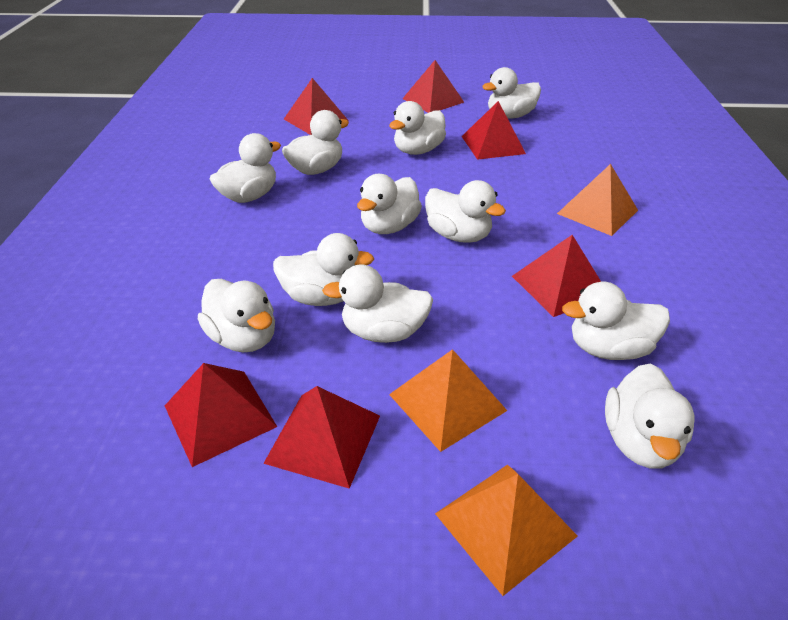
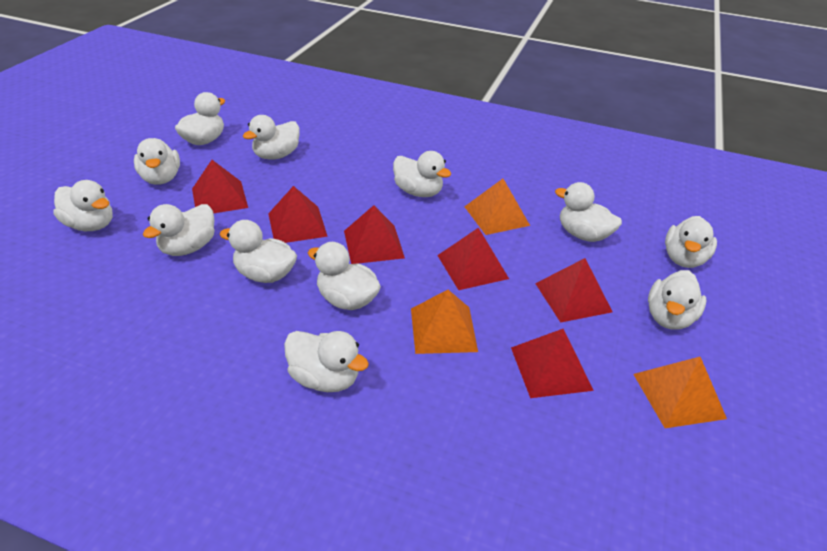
white duck: [198,279,275,352] [210,133,281,203] [273,233,374,306] [282,110,349,175] [322,264,433,343] [357,174,422,234] [389,101,446,155] [425,180,506,243] [482,67,541,119] [562,282,670,360] [605,363,695,469] = 11 -> [53,180,113,231] [134,138,180,185] [143,204,215,256] [175,92,225,145] [219,220,297,283] [243,115,300,160] [284,331,369,392] [308,242,381,310] [393,151,451,197] [555,182,622,242] [648,270,706,330] [665,216,717,268] = 12

